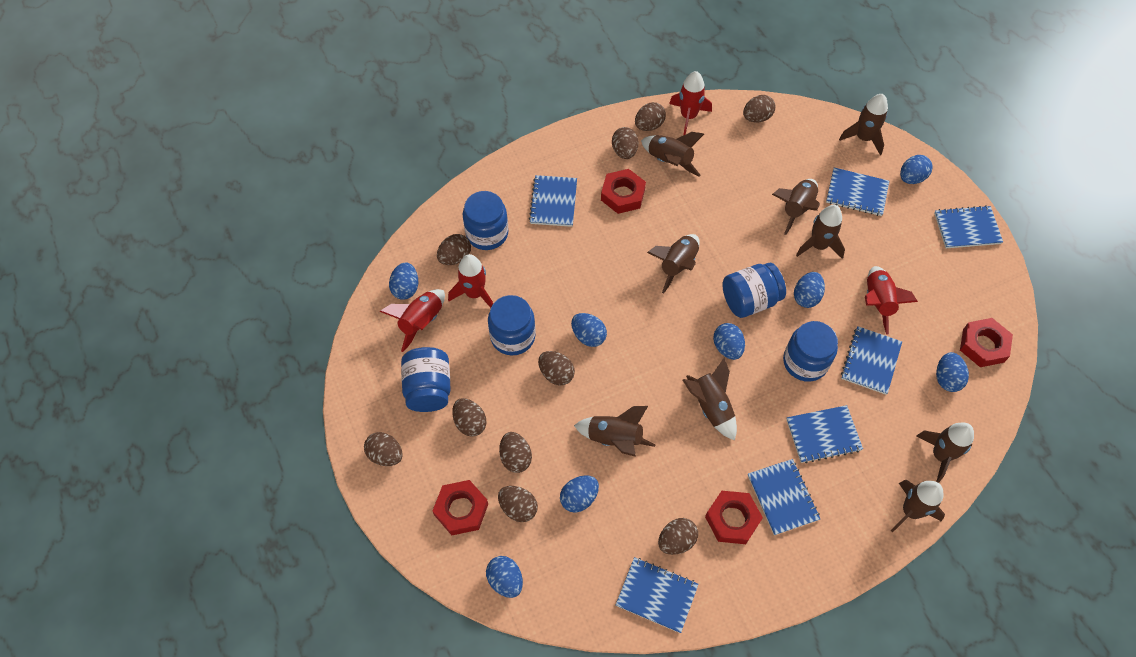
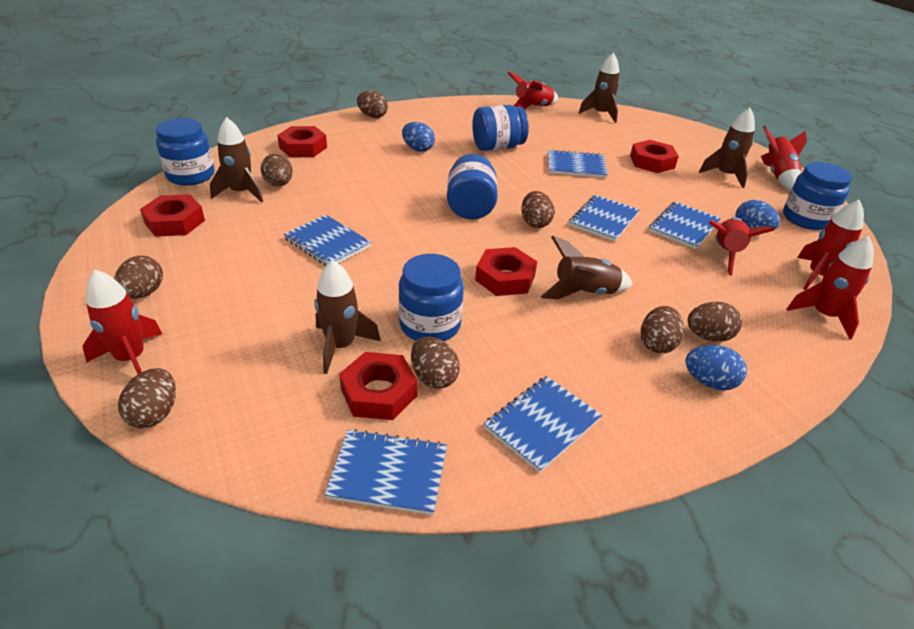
blue egg: [389,262,418,300] [486,556,523,598] [560,475,599,513] [571,313,607,347] [713,323,745,360] [794,272,825,308] [900,155,933,184] [936,352,969,392] = 8 -> [402,122,435,152] [685,345,747,391] [735,200,780,233] = 3
blue notebook: [529,175,577,227] [616,557,699,633] [748,459,820,535] [786,405,863,463] [826,168,889,216] [841,326,902,395] [934,205,1003,248] = 7 -> [284,215,372,266] [325,429,447,515] [484,376,602,473] [548,149,608,178] [569,195,640,242] [649,202,721,249] = 6
brown egg: [364,432,403,466] [437,234,471,265] [452,398,486,437] [498,486,538,522] [499,432,532,473] [538,351,575,386] [612,127,639,159] [635,102,666,131] [658,518,698,555] [743,95,776,123] = 10 -> [114,256,163,299] [118,368,176,428] [261,154,293,186] [357,91,388,118] [411,337,460,388] [521,191,555,228] [641,306,684,353] [687,302,742,342] = 8
brown rocket: [574,406,656,457] [641,132,704,177] [647,234,700,293] [683,358,737,441] [772,179,820,235] [796,205,845,259] [839,94,888,155] [891,480,945,532] [916,422,974,483] = 9 -> [210,117,263,203] [315,260,381,374] [541,236,633,299] [579,53,620,123] [699,108,755,188] = 5
red nut: [433,480,488,535] [601,169,646,214] [705,491,763,544] [960,318,1013,367] = 4 -> [140,194,205,237] [277,126,327,157] [339,352,418,420] [475,247,537,296] [630,140,679,173] = 5
red rocket: [380,289,445,352] [448,254,493,308] [669,71,712,136] [865,266,918,335] = 4 -> [82,270,162,374] [508,71,558,109] [709,217,774,276] [761,126,807,191] [787,236,874,340] [797,200,864,290] = 6

